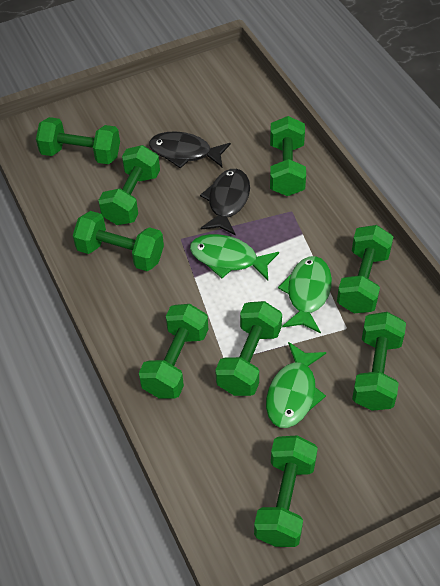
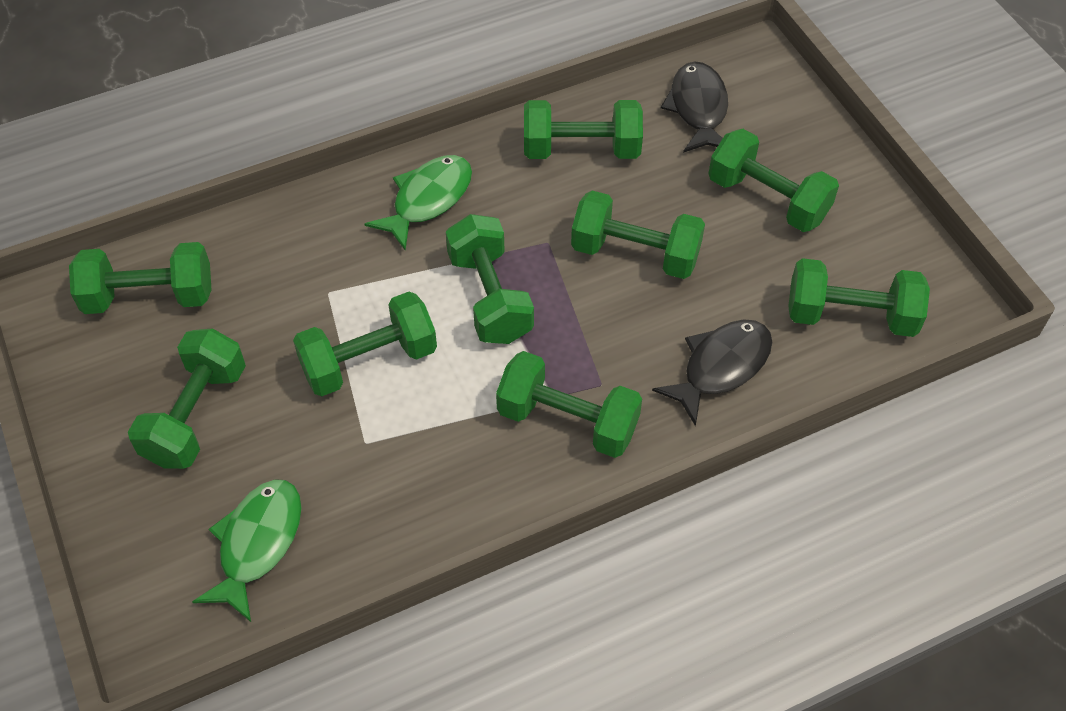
green fish: [190,234,279,280] [266,342,326,428] [278,256,332,334] = 3 -> [192,479,302,622] [365,155,472,251] = 2

